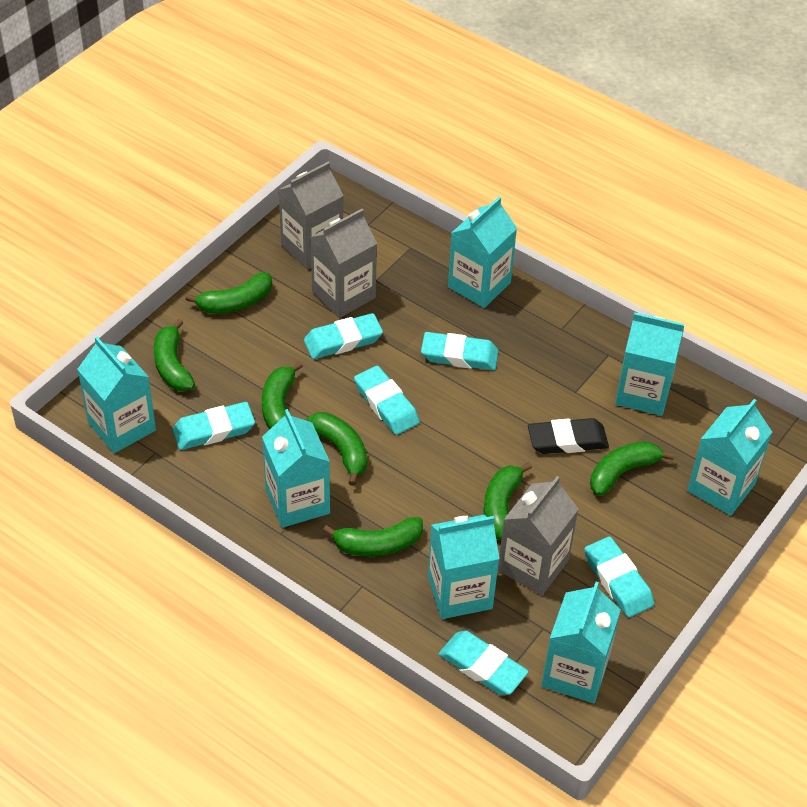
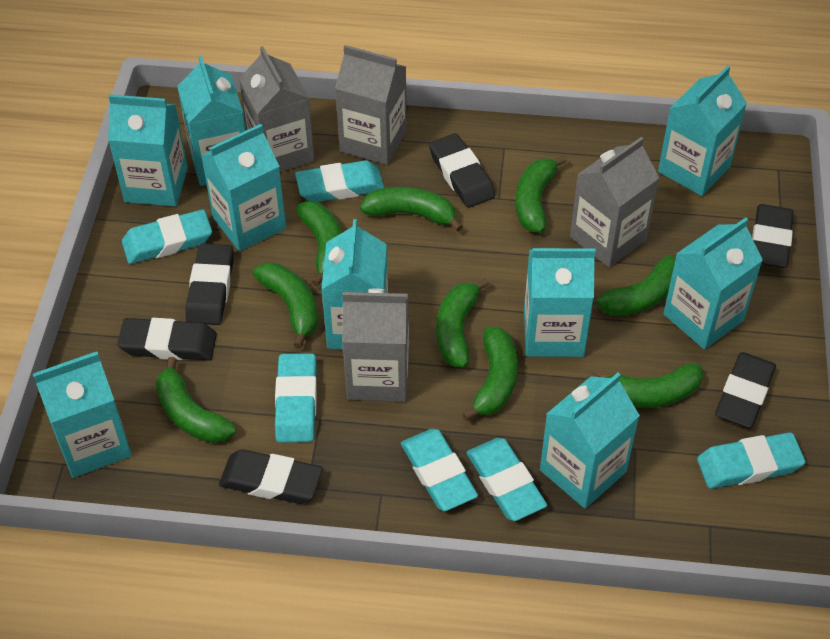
black eraser: [528,418,609,454] = 1 -> [117,318,217,361] [186,244,234,325] [219,449,323,504] [429,133,495,208] [715,352,776,428] [752,204,793,268] = 6
green banana: [154,319,195,391] [185,272,272,314] [262,361,303,430] [306,412,367,486] [323,517,423,556] [484,462,532,540] [590,441,674,496] = 7 -> [156,357,236,443] [253,263,318,348] [296,201,342,287] [360,187,463,232] [436,278,489,367] [462,327,518,421] [516,155,567,233] [588,363,703,408] [593,255,676,316] = 9
grey carton: [279,161,344,270] [311,209,377,318] [498,476,578,595] = 3 -> [239,46,315,172] [335,45,407,165] [342,288,409,402] [570,137,659,268] = 4
turquoise carton: [77,337,156,453] [262,409,330,528] [428,515,499,619] [448,197,517,308] [541,582,621,703] [615,313,685,416] [687,399,772,516] = 7 -> [33,352,132,478] [108,94,188,207] [177,56,246,186] [201,124,286,251] [321,219,388,349] [524,248,596,357] [540,373,640,509] [658,66,747,196] [663,217,763,349] = 9

